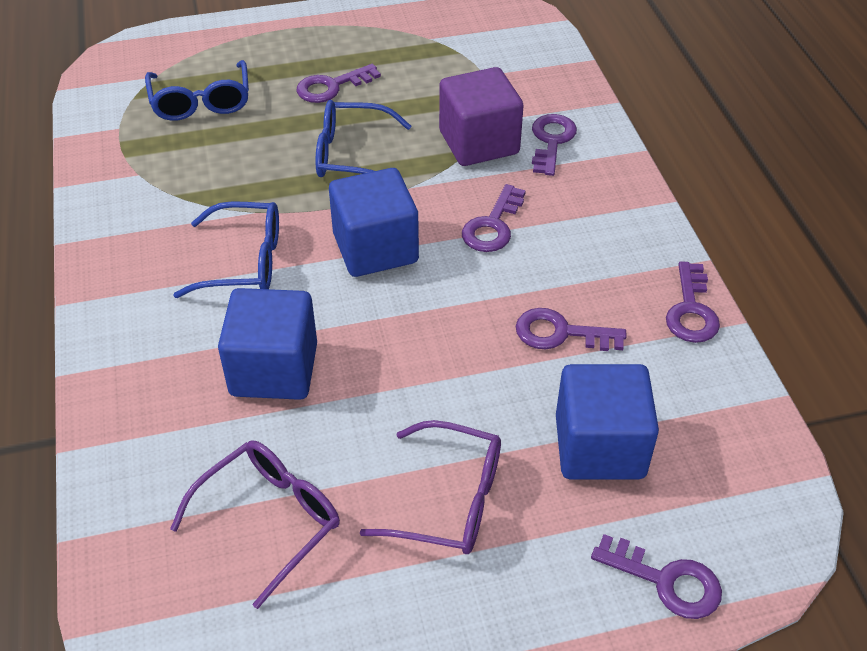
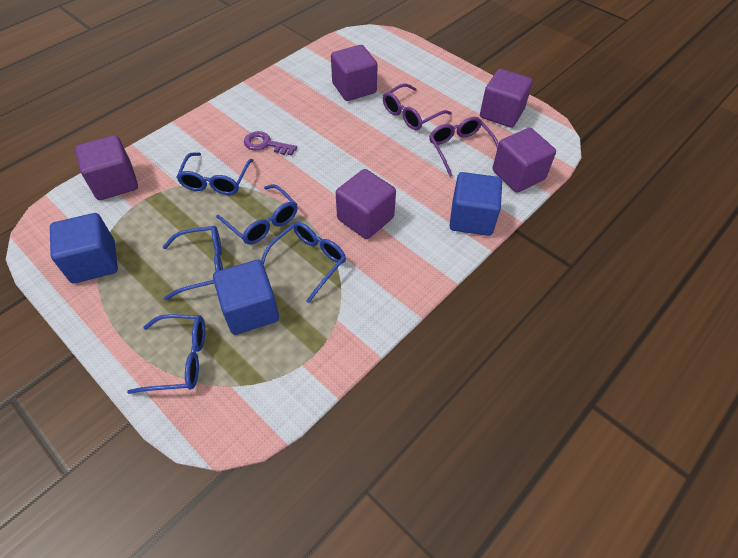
blue glasses: [145,60,249,121] [173,201,279,298] [316,100,411,177] = 3 -> [127,314,205,394] [163,226,223,300] [176,153,254,195] [216,184,297,244] [261,222,346,303] = 5
purple cube: [439,67,523,166] = 1 -> [75,135,138,200] [331,45,378,101] [336,169,396,239] [480,69,533,128] [492,128,556,193] = 5
purple key: [297,64,381,103] [462,184,526,252] [516,308,626,351] [532,114,577,176] [591,534,722,619] [666,262,720,343] = 6 -> [244,131,297,156] = 1

